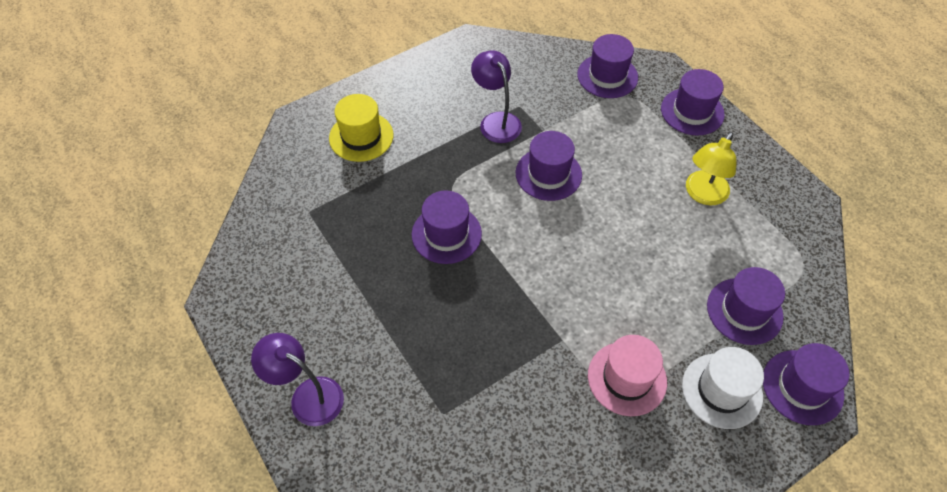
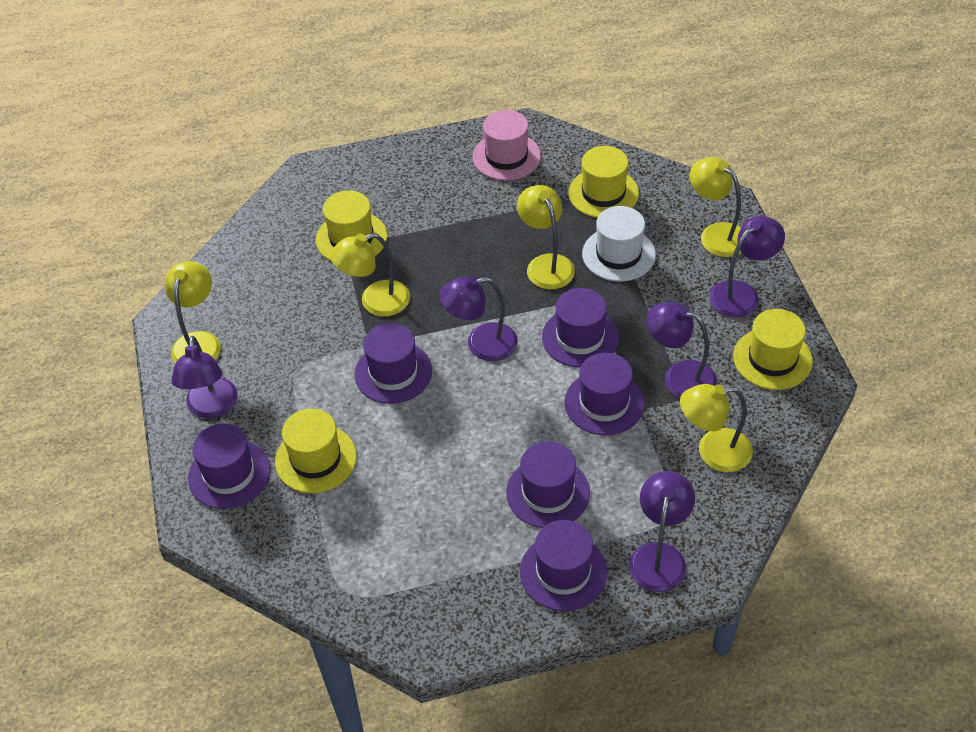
purple lamp: [251,333,344,426] [471,50,522,143] = 2 -> [172,336,238,418] [439,276,518,361] [629,471,695,592] [646,302,717,398] [709,216,785,318] = 5
yellow hat: [329,94,393,162] = 1 -> [275,408,357,493] [316,190,387,261] [568,146,639,218] [733,309,813,390] = 4
yellow lamp: [686,132,737,205] = 1 -> [165,261,221,364] [330,233,410,317] [517,185,575,289] [680,384,753,472] [690,157,741,257] = 5

